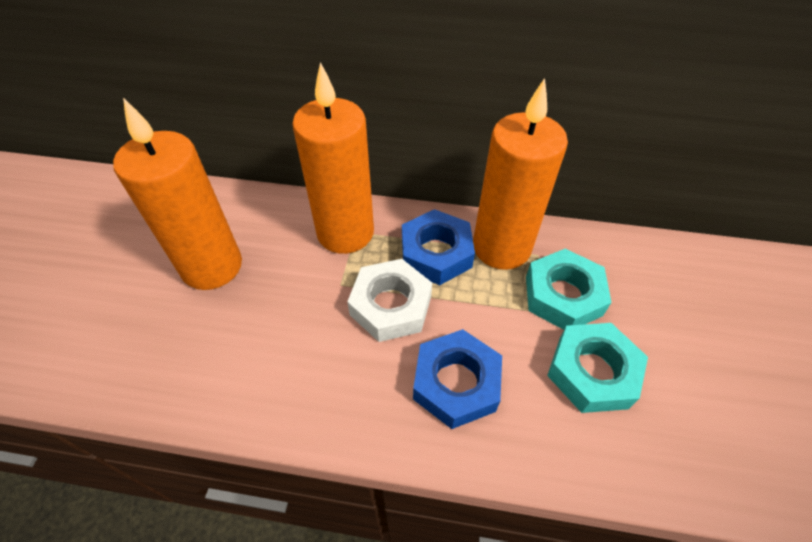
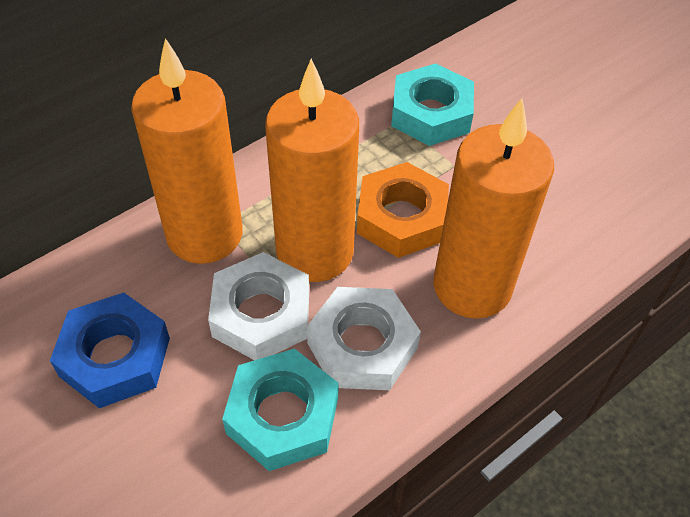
blue nut: [402,209,475,285] [413,329,502,429] = 2 -> [50,293,170,408] = 1
orange nut: none = 0 -> [357,162,449,258] = 1
white nut: [347,259,432,342] = 1 -> [208,252,309,360] [307,287,421,390] = 2

